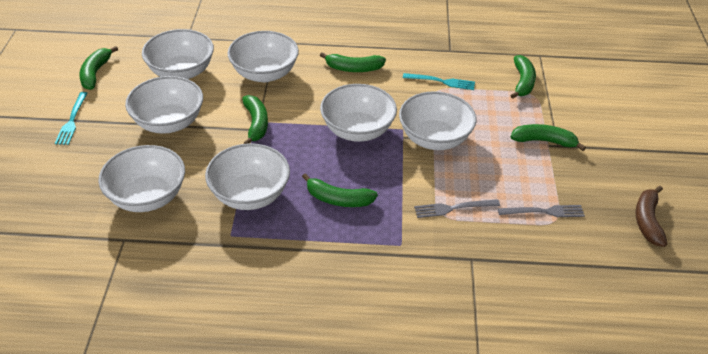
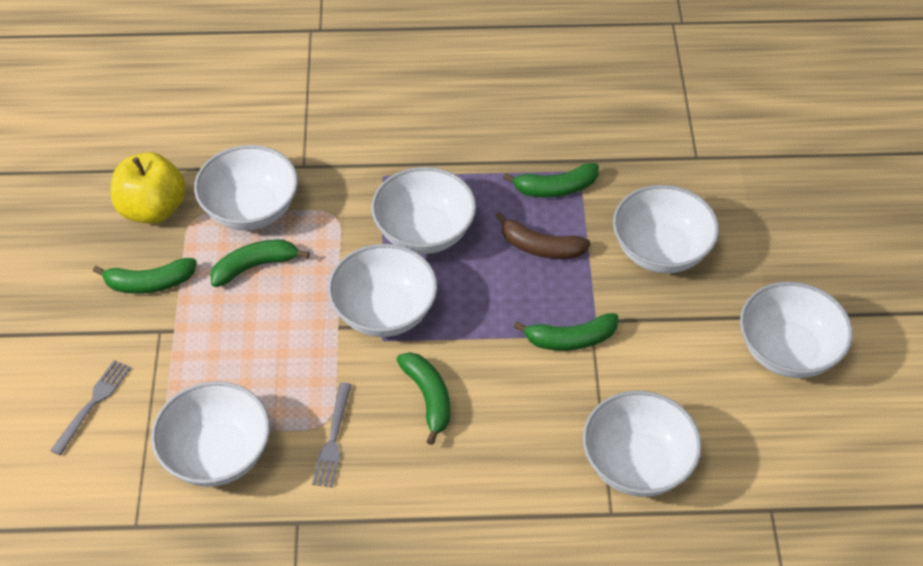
green banana: [79,46,118,90] [242,95,268,144] [302,173,378,207] [320,52,386,72] [510,55,536,99] [510,124,586,151] = 6 -> [93,258,197,294] [210,240,310,287] [396,352,450,445] [503,163,599,197] [514,313,618,351] = 5
turquoise fork: [55,92,88,145] [403,73,475,90] = 2 -> none = 0
yellow apple: none = 0 -> [111,152,186,224] = 1

